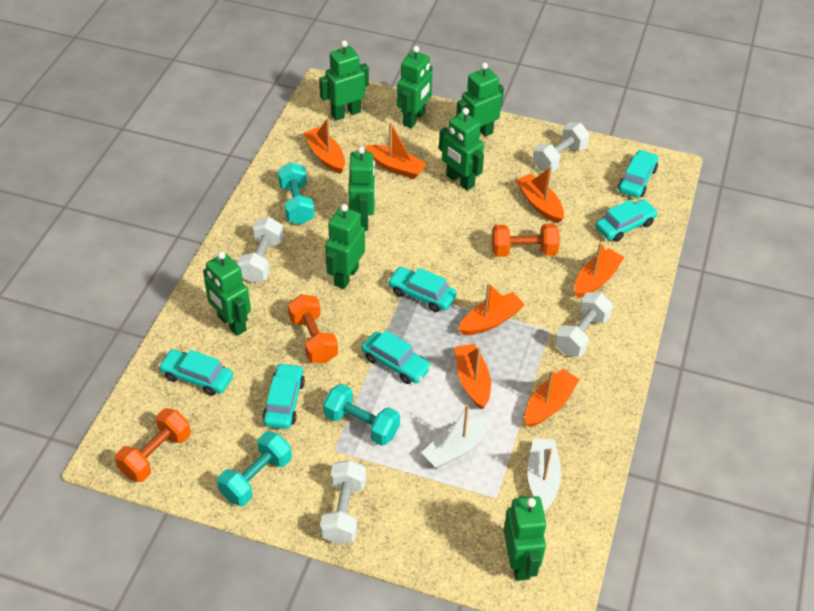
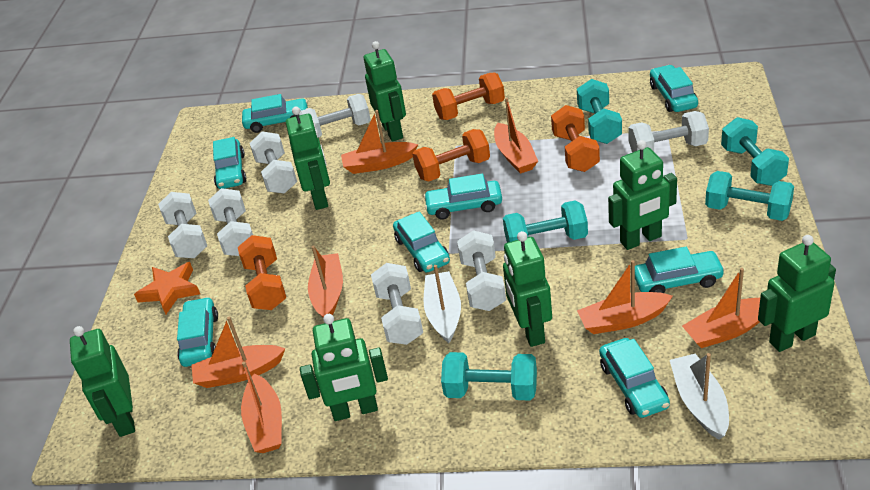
green robot: [203,251,251,336] [319,40,369,121] [325,204,365,289] [348,146,376,231] [397,46,433,128] [439,108,484,191] [456,62,504,137] [504,496,547,581] = 8 -> [70,326,135,437] [286,106,330,210] [300,314,388,421] [364,41,406,142] [503,231,552,347] [608,140,677,250] [758,235,836,352] = 7
orange dumbbell: [115,408,191,482] [288,295,338,363] [492,223,560,257] = 3 -> [238,235,286,310] [413,129,490,182] [432,73,505,120] [551,105,600,172] = 4
orange star: none = 0 -> [134,262,200,314] = 1
turquoise car: [158,349,233,396] [263,363,305,429] [362,330,432,384] [388,267,457,312] [595,199,658,242] [618,150,658,198] = 6 -> [177,297,218,367] [213,137,246,189] [242,94,308,133] [393,211,450,273] [423,174,502,220] [599,338,670,418] [635,247,725,293] [650,65,698,112] = 8
turquoise dumbbell: [217,431,292,506] [278,162,315,225] [323,384,400,446] = 3 -> [441,352,537,401] [503,200,588,243] [577,79,622,144] [705,171,794,221] [721,117,789,186] = 5
white dumbbell: [237,217,284,283] [320,460,366,544] [532,122,590,172] [555,292,613,357] = 4 -> [158,192,207,258] [208,188,253,256] [250,132,297,194] [299,94,371,138] [371,263,423,345] [457,230,506,311] [628,111,709,153] = 7

